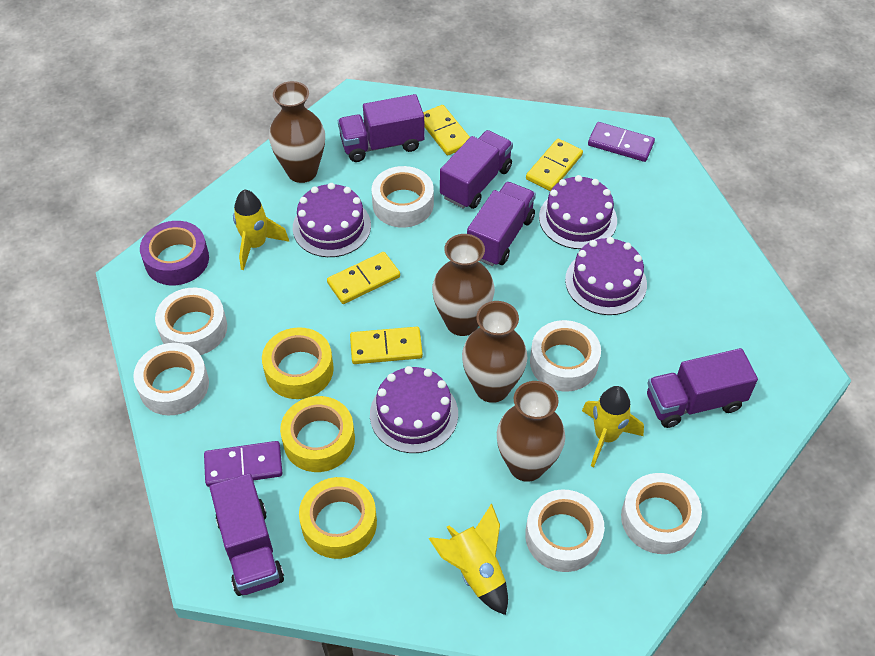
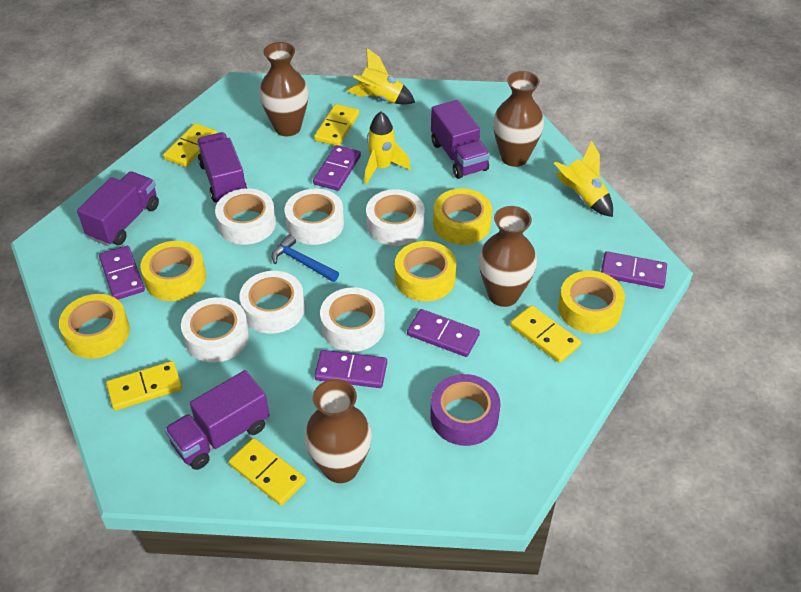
blue hammer: none = 0 -> [272,234,339,282] = 1
purple cake: [293,183,371,257] [370,366,458,453] [539,175,617,249] [565,237,647,315] = 4 -> none = 0
purple domino: [204,441,282,487] [588,122,655,162] = 2 -> [99,246,145,300] [313,145,361,191] [314,350,387,388] [407,309,480,357] [601,251,667,289] = 5
purple truck: [210,473,284,596] [338,94,425,162] [440,130,513,209] [467,182,536,266] [647,348,758,428] = 5 -> [77,171,159,246] [165,370,269,470] [197,132,247,202] [431,100,490,179] = 4
yellow domino: [327,252,400,304] [350,327,423,364] [423,105,470,156] [526,139,583,191] = 4 -> [106,361,182,411] [163,123,217,167] [229,438,306,506] [314,104,359,146] [510,305,581,363] = 5
yellow tape: [262,327,334,399] [280,396,355,472] [299,477,377,559] = 3 -> [59,294,130,359] [140,241,206,301] [395,241,456,301] [433,188,492,245] [558,271,625,333] = 5

